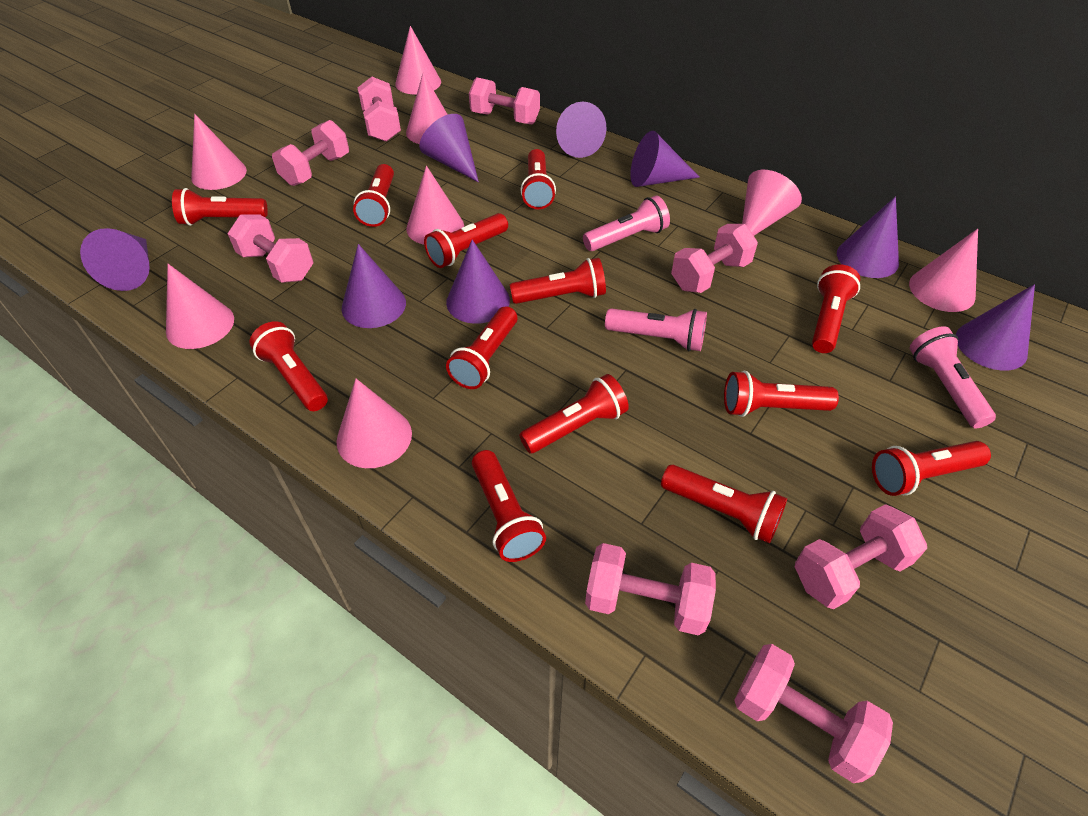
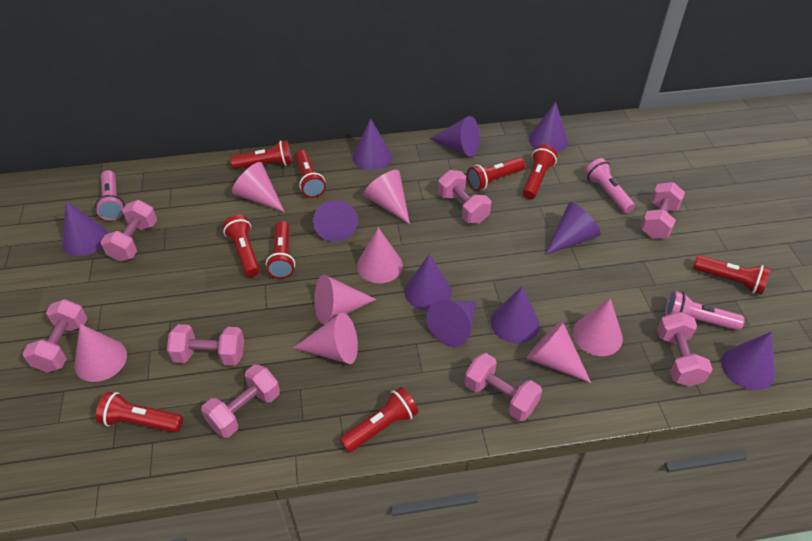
purple cone: [80,228,150,291] [342,244,406,328] [419,114,479,182] [446,240,510,324] [556,102,607,158] [630,131,700,187] [837,196,899,278] [956,284,1035,371] = 8 -> [62,201,108,256] [313,200,358,242] [352,118,392,170] [404,254,452,311] [426,300,476,347] [430,116,480,157] [490,286,540,344] [529,102,568,152] [545,202,601,255] [721,332,775,390] = 10
red flashlight: [172,188,268,226] [249,321,328,411] [353,164,394,227] [424,213,508,268] [446,306,517,389] [472,450,546,562] [510,258,606,304] [519,374,629,453] [521,149,556,209] [661,465,787,544] [724,371,839,417] [812,265,860,353] [872,441,991,496] = 13 -> [96,392,183,433] [223,215,260,277] [230,140,292,169] [266,221,295,279] [295,150,326,198] [339,387,418,453] [467,157,525,191] [523,145,558,199] [693,255,771,295] = 9

